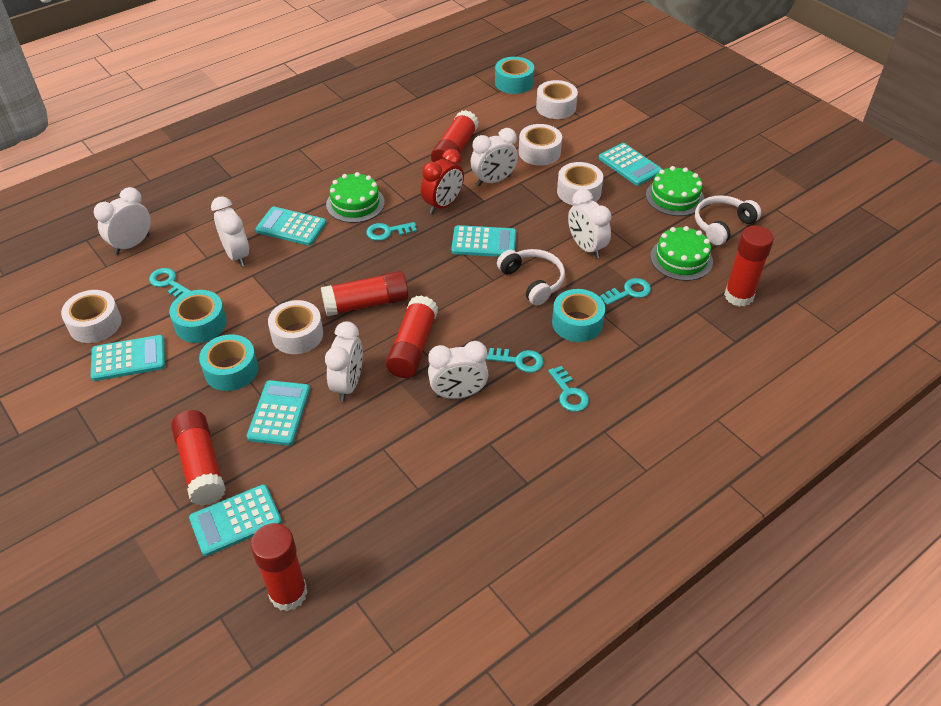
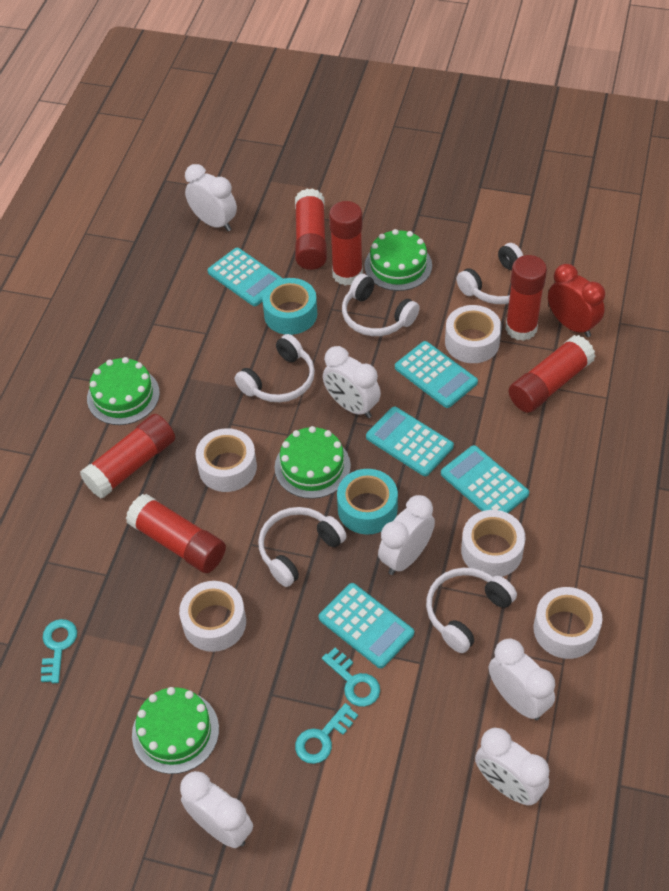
green cake: [326,172,385,223] [646,166,704,216] [650,226,713,281] = 3 -> [87,357,160,425] [132,687,219,774] [275,426,351,499] [364,229,432,291] = 4
turquoise calculator: [91,335,165,381] [189,484,282,556] [247,380,310,446] [255,206,326,246] [451,225,516,257] [599,143,662,186] = 6 -> [208,248,283,306] [319,583,414,668] [366,407,454,476] [395,341,478,408] [441,445,529,513] = 5
turquoise key: [149,268,190,297] [366,222,417,241] [486,348,544,373] [548,366,589,412] [600,278,651,305] = 5 -> [41,619,77,683] [295,703,358,764] [322,648,380,707] = 3
turquoise tape: [169,290,227,343] [199,334,258,391] [495,57,534,94] [552,289,605,342] = 4 -> [262,278,317,335] [337,469,398,535] = 2
white headphones: [497,249,565,306] [695,195,761,245] = 2 -> [235,334,315,402] [258,507,347,587] [342,274,420,336] [426,568,517,653] [456,243,523,304] = 5

